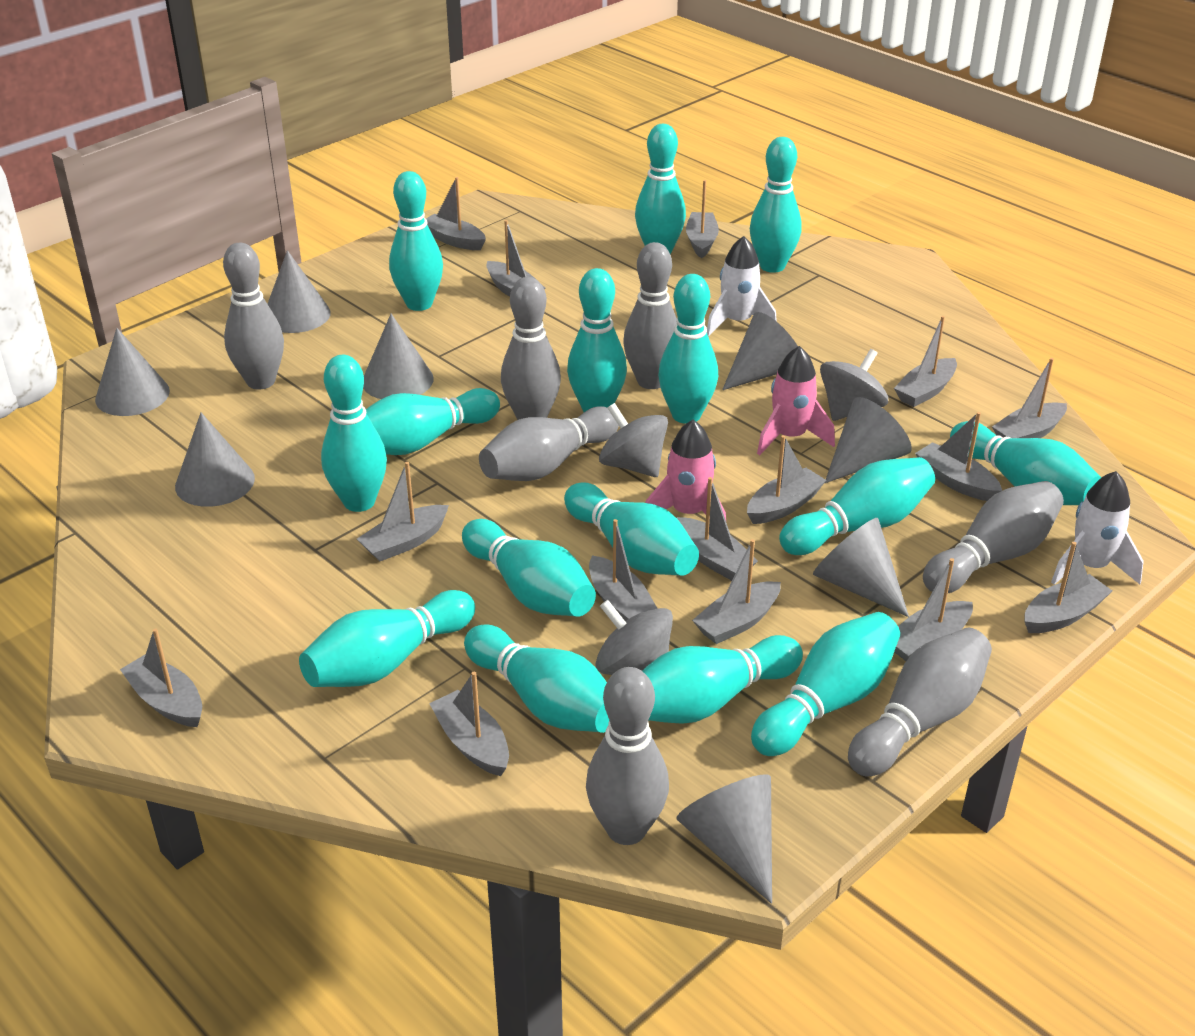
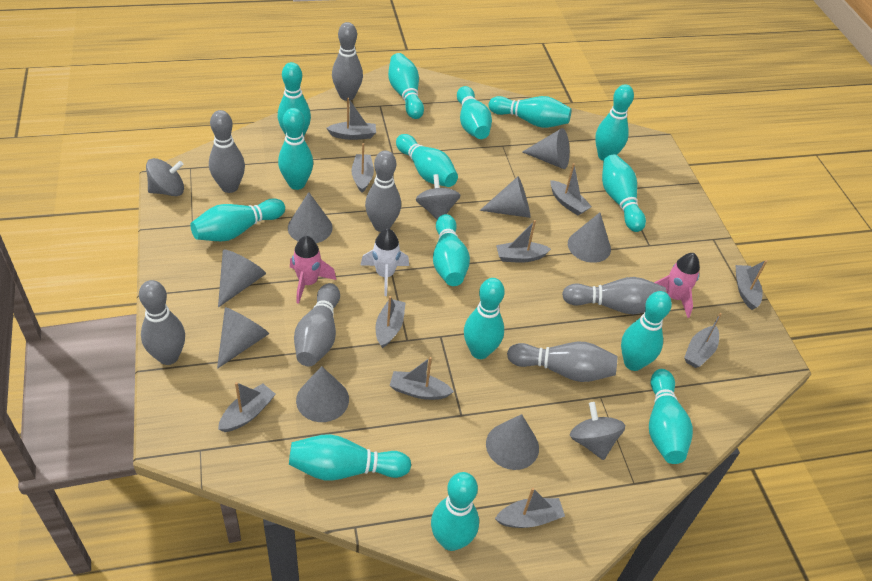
grey boat: [120,628,202,727] [357,462,449,561] [426,177,486,250] [429,672,509,776] [486,220,545,297] [589,519,658,621] [677,477,758,581] [686,180,719,258] [692,539,781,644] [747,435,826,524] [894,316,957,407] [894,558,973,661] [915,412,1002,501] [992,358,1067,438] [1024,542,1112,633] = 15 -> [218,382,276,432] [327,98,376,140] [351,143,374,193] [376,296,406,348] [390,357,454,400] [495,488,565,528] [496,220,551,263] [550,163,592,216] [684,313,722,368] [736,260,767,310] = 10
white rocket: [707,236,777,336] [1051,471,1144,585] = 2 -> [361,228,409,296] = 1

